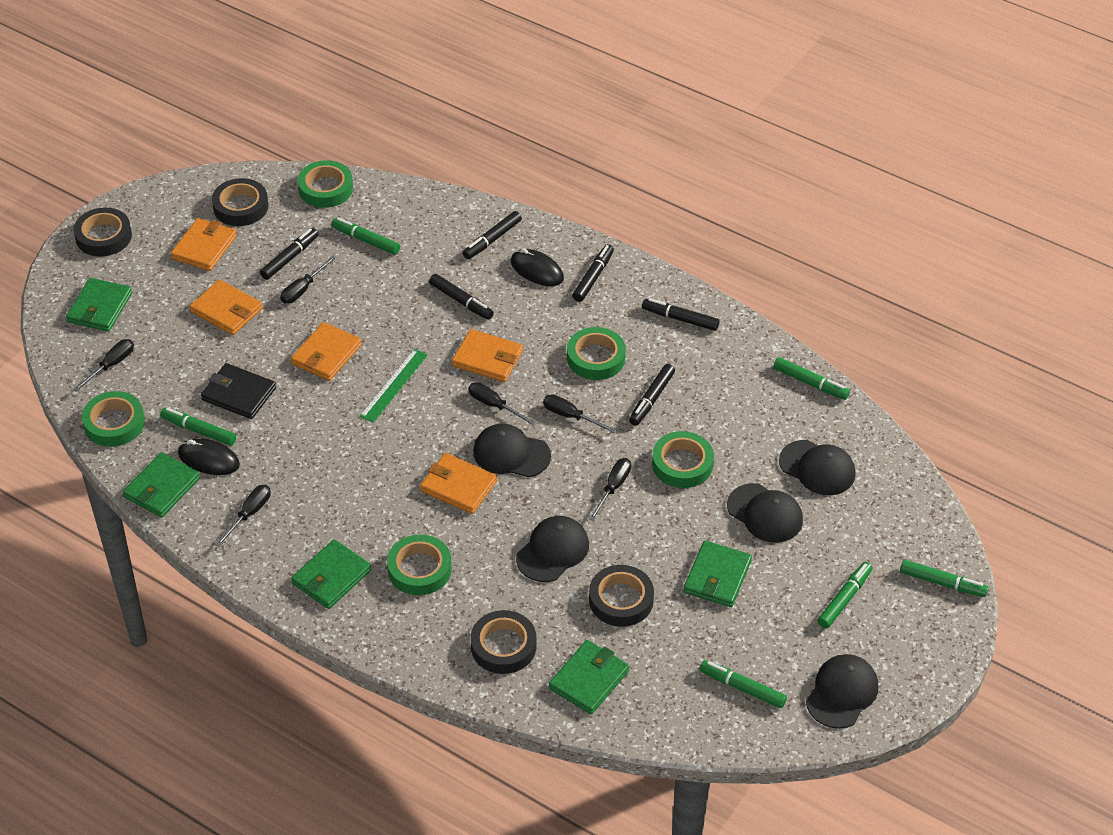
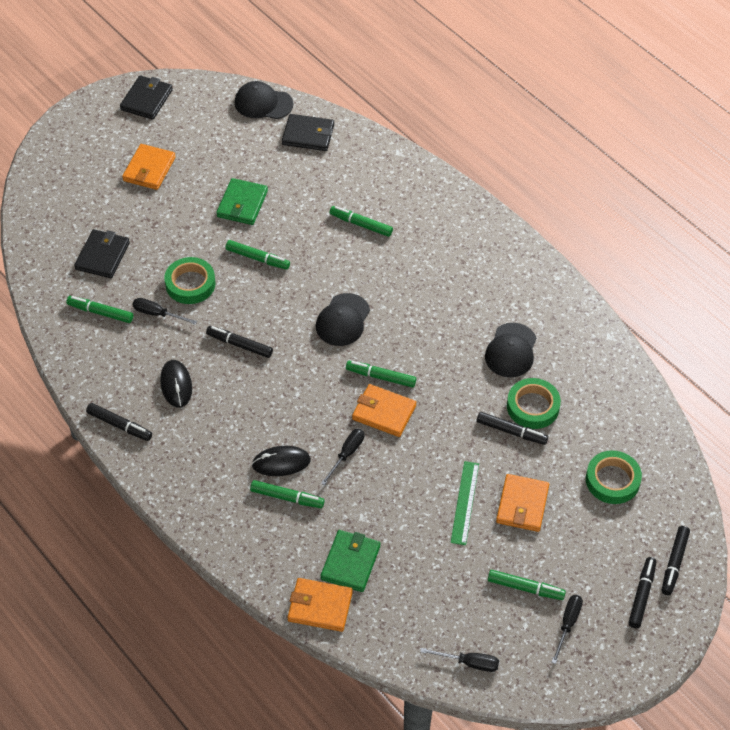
black cap: [473,424,551,477] [516,516,589,582] [727,483,803,543] [779,440,855,495] [806,654,878,729] = 5 -> [235,81,293,119] [316,293,370,346] [485,323,536,377] = 3
black marker: [260,228,318,280] [429,274,494,320] [463,211,522,259] [572,244,614,302] [629,364,675,426] [642,298,719,331] = 6 -> [86,403,152,441] [206,326,273,358] [477,412,548,445] [628,557,656,629] [662,526,690,595] = 5
black screwdriver: [73,339,134,392] [215,485,271,547] [280,256,336,304] [469,382,536,425] [543,394,616,433] [589,458,631,521] = 6 -> [133,298,197,324] [321,429,364,485] [420,648,499,672] [551,595,583,664] = 4
black tape: [73,208,132,257] [212,178,268,226] [471,610,537,674] [589,565,654,627] = 4 -> none = 0
black wallet: [201,363,276,419] = 1 -> [74,229,130,278] [120,75,173,120] [282,114,334,151] = 3
green tape: [82,391,145,447] [297,160,353,208] [387,534,452,595] [567,327,626,380] [652,431,714,488] = 5 -> [164,257,216,304] [507,378,561,429] [586,450,642,504] = 3
green wallet: [66,278,132,332] [123,452,200,518] [291,539,371,609] [549,640,629,714] [683,540,752,607] = 5 -> [216,178,268,225] [321,530,380,592] = 2
orange wallet: [170,218,237,271] [189,280,263,335] [291,322,362,381] [420,453,497,514] [452,329,523,382] = 5 -> [122,144,176,190] [288,578,353,632] [352,384,416,437] [496,474,549,532] = 4

